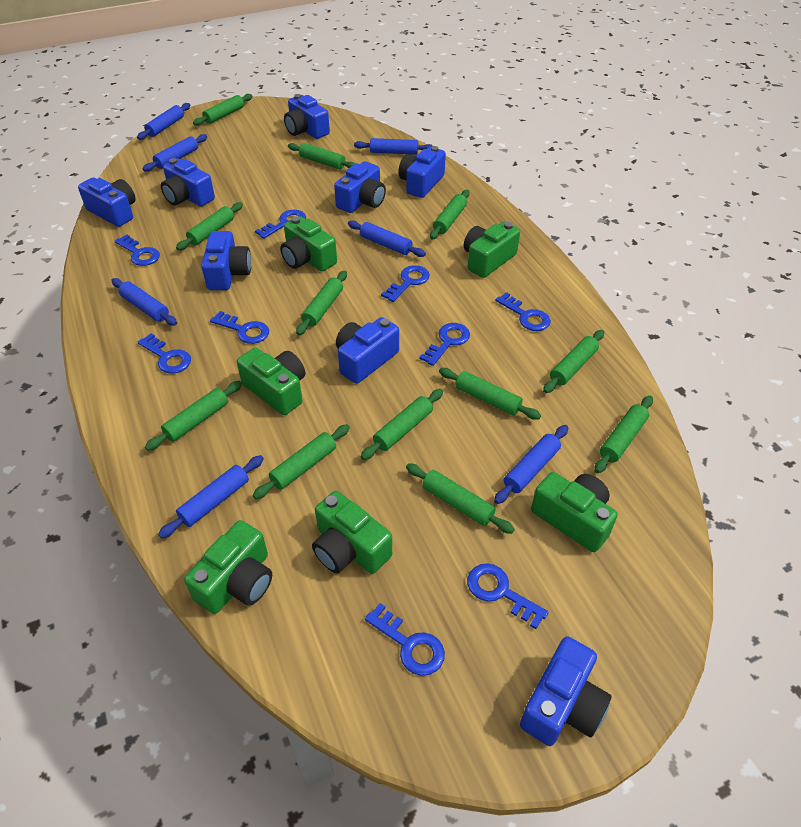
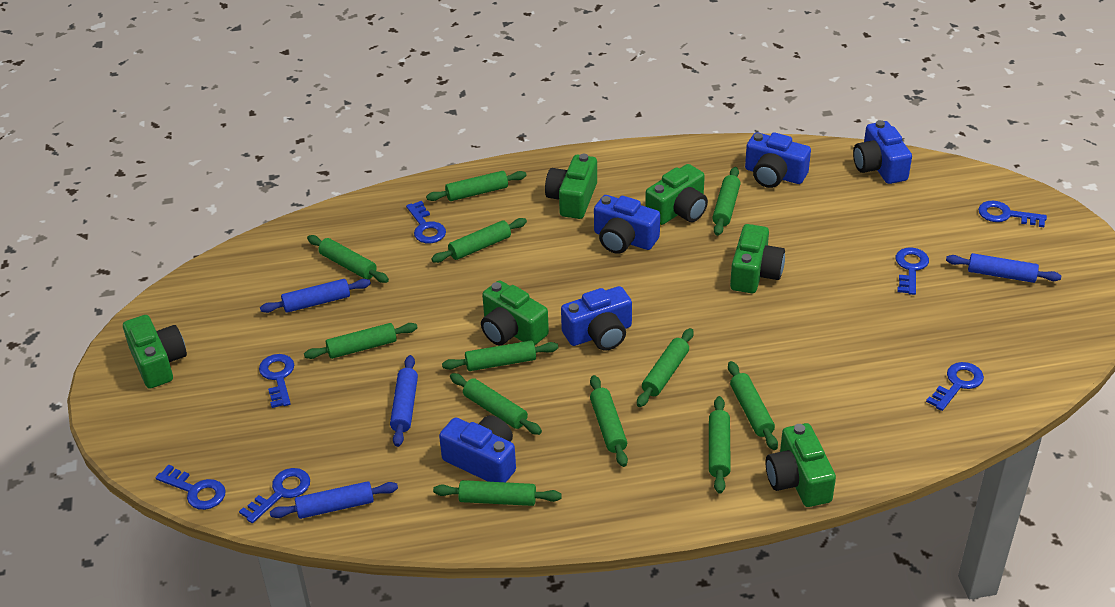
blue camera: [78,178,135,227] [161,158,215,207] [201,231,251,290] [284,94,330,139] [334,161,386,213] [336,317,399,384] [398,146,446,198] [520,636,611,746] = 8 -> [439,415,516,482] [561,286,632,350] [594,195,660,254] [745,132,811,188] [853,120,912,184] = 5
blue key: [115,234,160,266] [138,333,191,374] [210,311,269,344] [255,210,306,239] [365,603,445,676] [381,265,430,302] [419,323,470,366] [467,563,549,629] [495,292,551,331] = 9 -> [155,464,226,510] [239,468,310,523] [259,354,294,408] [406,201,446,243] [896,248,929,295] [926,362,984,411] [978,201,1047,227] = 7
blue rolling pin: [111,278,177,326] [137,103,190,140] [143,134,207,172] [158,455,264,538] [348,220,426,257] [354,138,433,155] [494,425,568,504] = 7 -> [260,279,371,313] [270,481,398,519] [390,355,418,447] [946,253,1061,283] = 4

